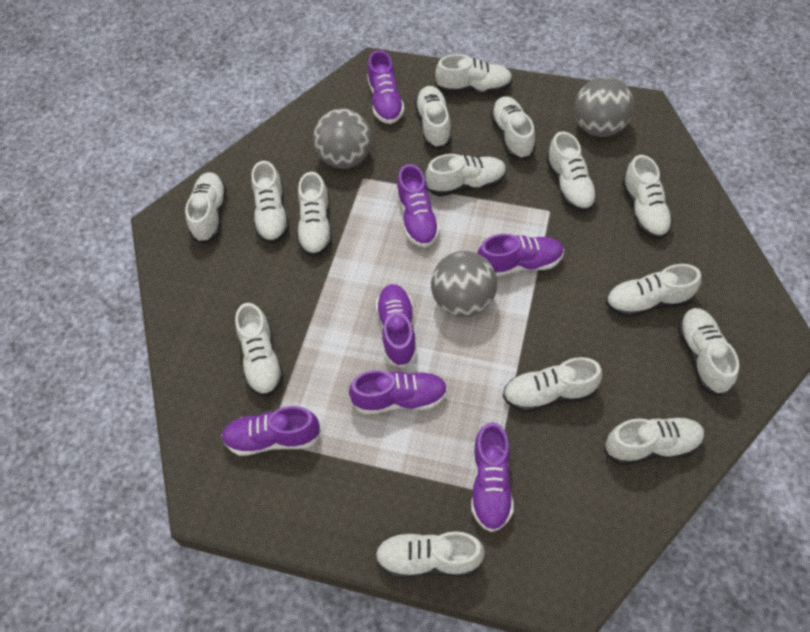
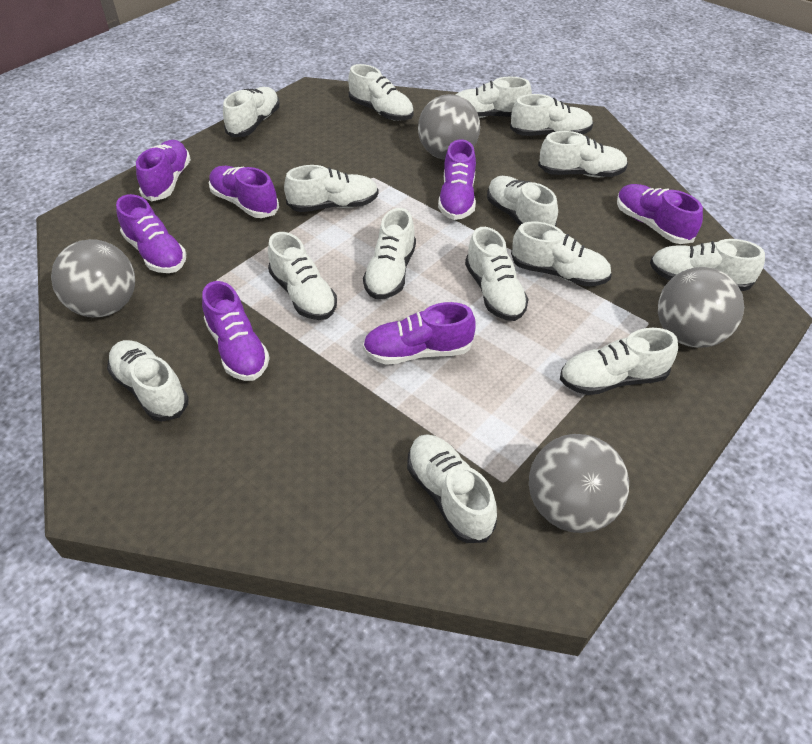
grey ball: [313,108,372,169] [431,251,497,317] [574,77,634,137] = 3 -> [51,239,135,317] [418,94,480,159] [529,434,629,533] [658,267,744,348] = 4

